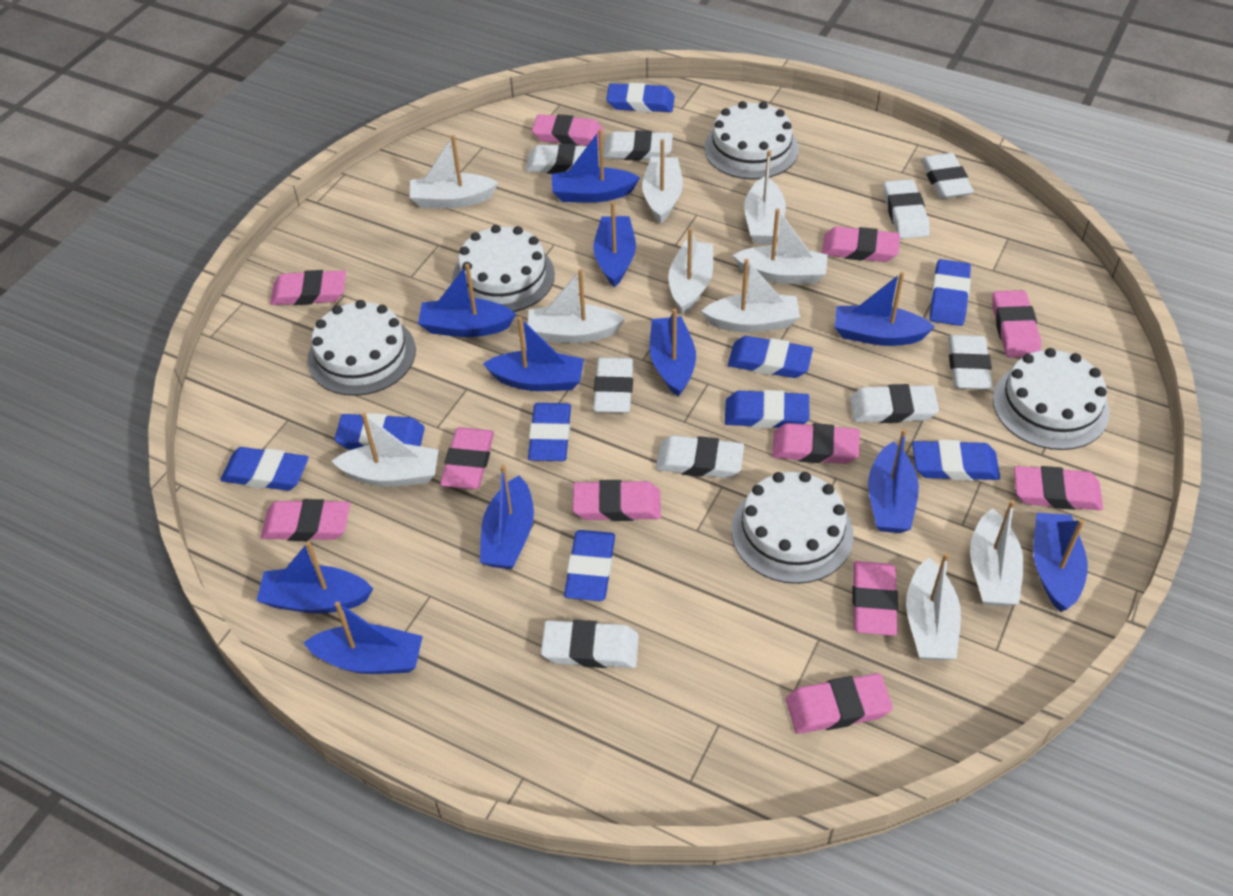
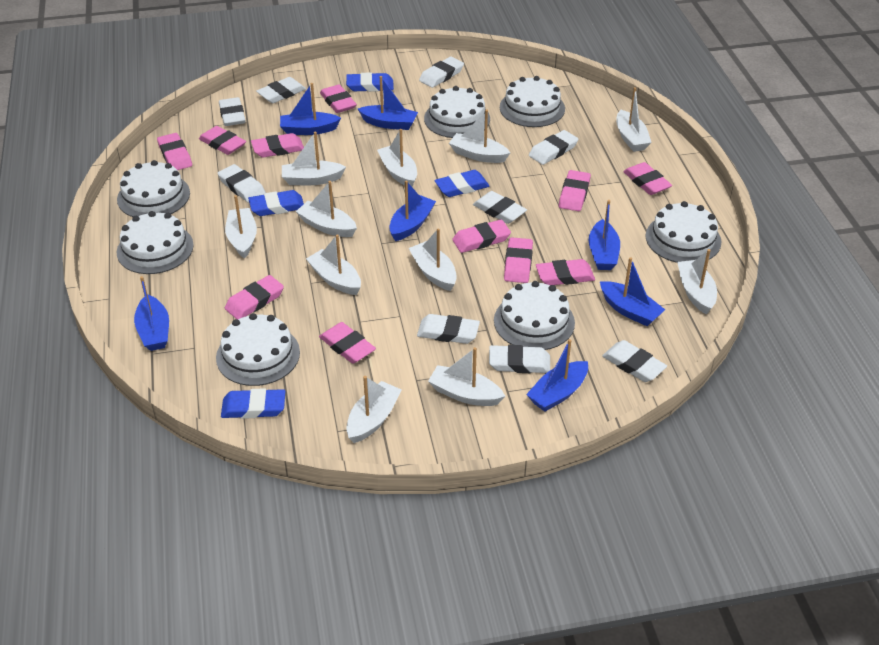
blue boat: [257,541,373,614] [303,601,423,674] [418,264,516,337] [480,465,534,569] [483,317,584,391] [552,129,640,203] [593,201,636,287] [650,308,696,397] [835,272,935,346] [868,429,919,533] [1033,513,1088,612] = 11 -> [134,276,169,351] [280,83,341,135] [358,76,418,130] [389,180,436,241] [526,339,588,412] [588,200,620,270] [600,257,665,326] = 7
blue eraser: [221,447,309,491] [335,413,425,450] [528,403,571,461] [564,530,615,601] [606,83,675,112] [725,390,809,429] [728,336,813,378] [912,440,1000,481] [930,259,971,326] = 9 -> [221,388,285,419] [248,190,304,216] [346,72,394,92] [434,170,490,197] = 4
white boat: [332,413,439,487] [410,135,498,208] [528,269,625,343] [642,139,683,223] [668,228,713,314] [702,259,800,333] [733,208,828,284] [744,150,786,244] [906,553,961,660] [970,500,1024,607] = 10 -> [225,195,257,259] [282,131,346,185] [296,181,357,237] [306,234,361,295] [346,376,402,443] [377,129,417,186] [408,228,457,291] [428,347,505,406] [449,110,510,163] [616,87,652,152] [677,249,717,315] = 11
white cake: [307,300,416,396] [452,225,555,312] [704,101,799,180] [731,472,853,584] [993,348,1110,450] = 5 -> [117,160,190,217] [117,211,194,274] [216,313,300,386] [424,86,490,138] [494,281,575,350] [500,76,565,127] [645,201,721,263] = 7

